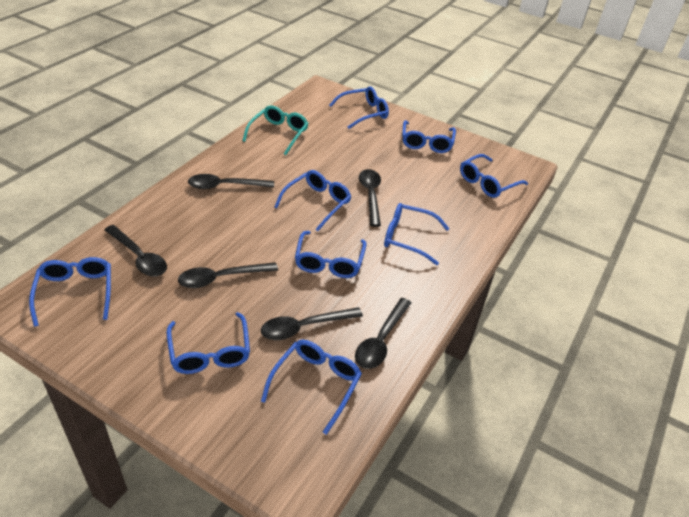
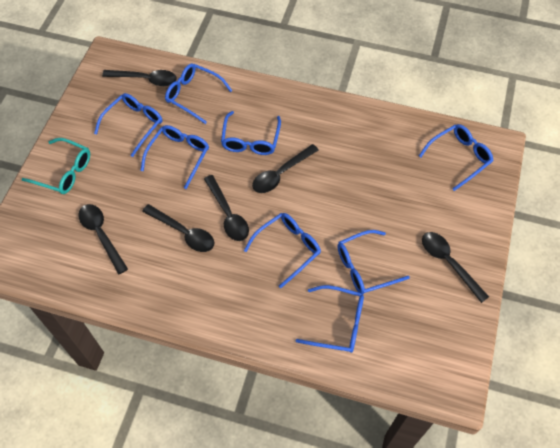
blue glasses: [29,257,111,327] [166,312,250,374] [261,340,362,435] [274,170,351,231] [295,231,366,278] [329,86,389,129] [384,203,450,265] [402,120,456,153] [460,154,528,198] = 9 -> [94,93,162,157] [141,125,209,189] [165,64,232,124] [221,111,281,155] [244,213,321,288] [296,285,364,353] [337,230,410,295] [419,124,493,191] = 8

